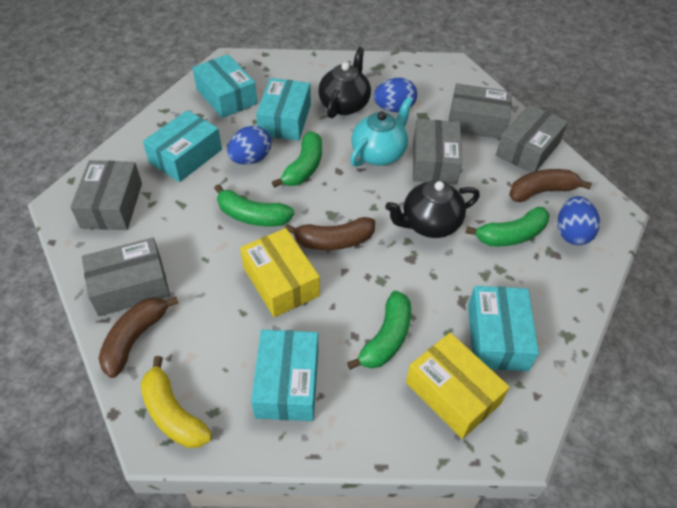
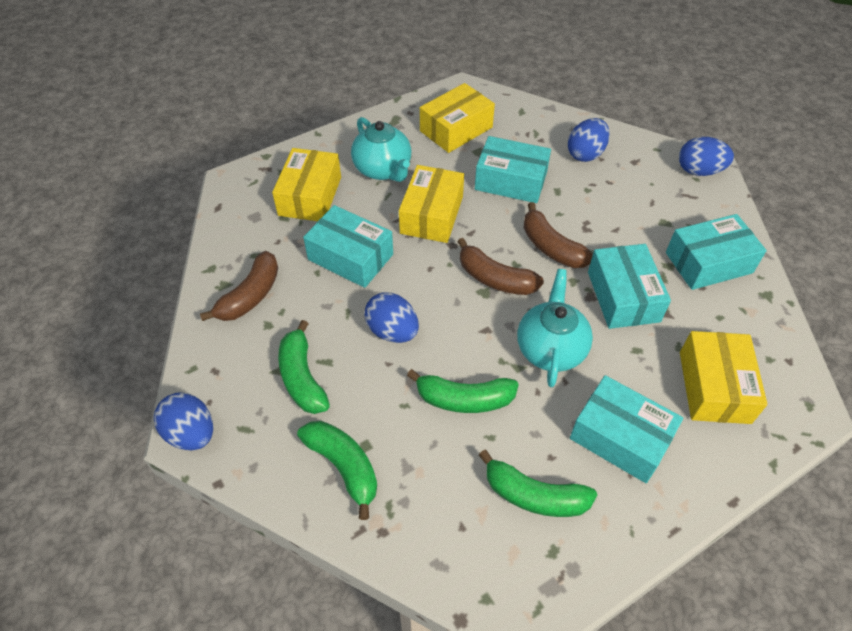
black teapot: [318,47,371,118] [385,180,480,238] = 2 -> none = 0
blue egg: [227,126,271,165] [373,78,417,112] [558,196,600,245] = 3 -> [154,392,213,450] [364,292,419,343] [568,118,610,162] [679,137,734,176] = 4
grey box: [70,160,142,230] [82,238,170,316] [413,119,462,184] [449,83,512,139] [496,104,568,173] = 5 -> none = 0
turquoise teapot: [350,97,413,167] = 1 -> [351,117,411,182] [517,269,593,387] = 2
yellow banana: [141,356,212,448] = 1 -> none = 0
yellow box: [240,228,320,317] [406,332,510,439] = 2 -> [272,148,341,221] [399,165,464,243] [420,83,495,153] [680,331,767,424] = 4

